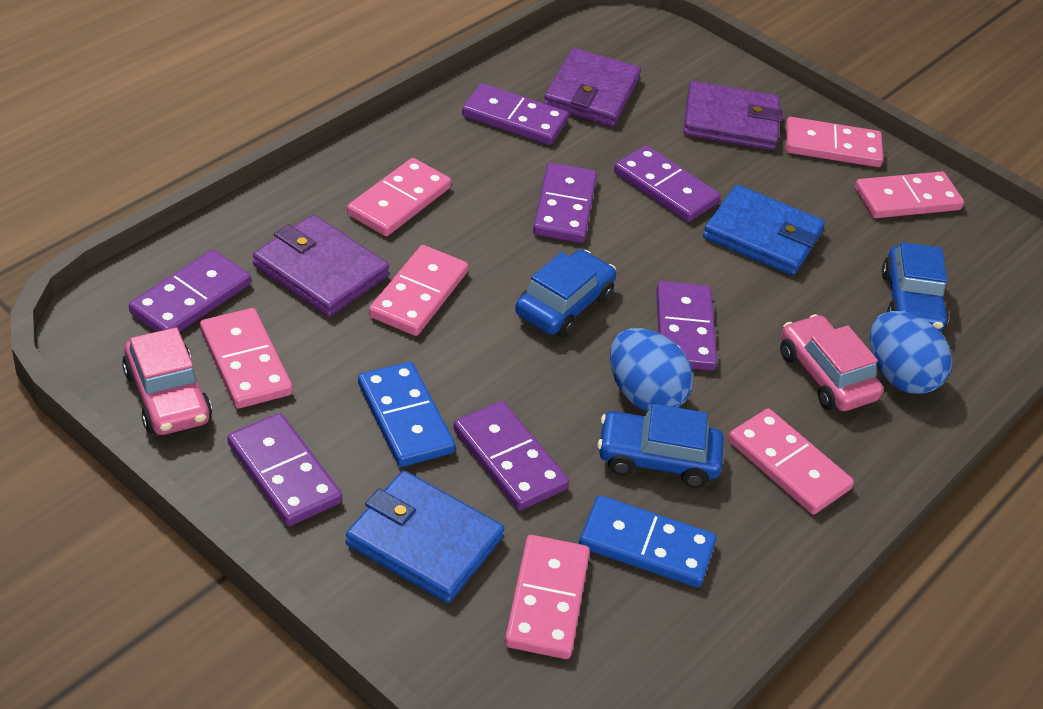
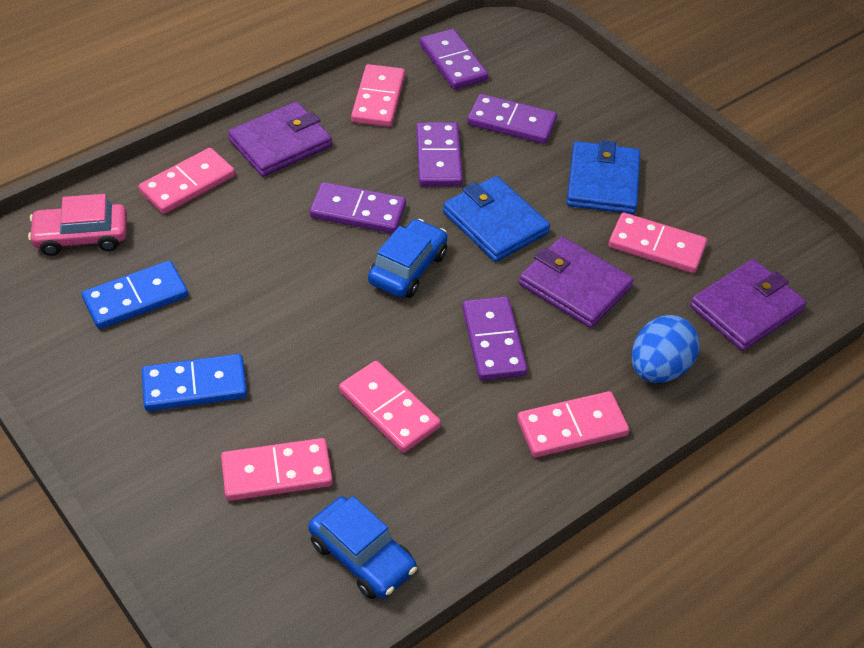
blue car: [515,249,616,337] [598,404,724,488] [882,242,949,332] = 3 -> [308,496,417,599] [368,219,448,298] = 2
blue egg: [610,328,693,412] [869,311,952,394] = 2 -> [632,315,700,383] = 1
pink car: [122,327,212,435] [780,314,883,411] = 2 -> [28,194,127,256] = 1
pink domino: [200,308,293,408] [347,158,451,236] [369,245,468,336] [504,535,590,659] [728,409,854,514] [786,117,883,167] [855,172,964,218] = 7 -> [139,148,235,214] [221,438,333,501] [339,361,441,453] [351,64,405,127] [517,391,629,457] [609,213,707,273] = 6
purple domino: [129,250,251,332] [228,413,342,526] [453,401,569,510] [462,83,569,145] [533,163,597,243] [614,145,721,222] [656,281,717,371] = 7 -> [310,182,406,234] [416,122,463,186] [420,29,488,89] [462,296,527,381] [467,94,557,144] = 5

